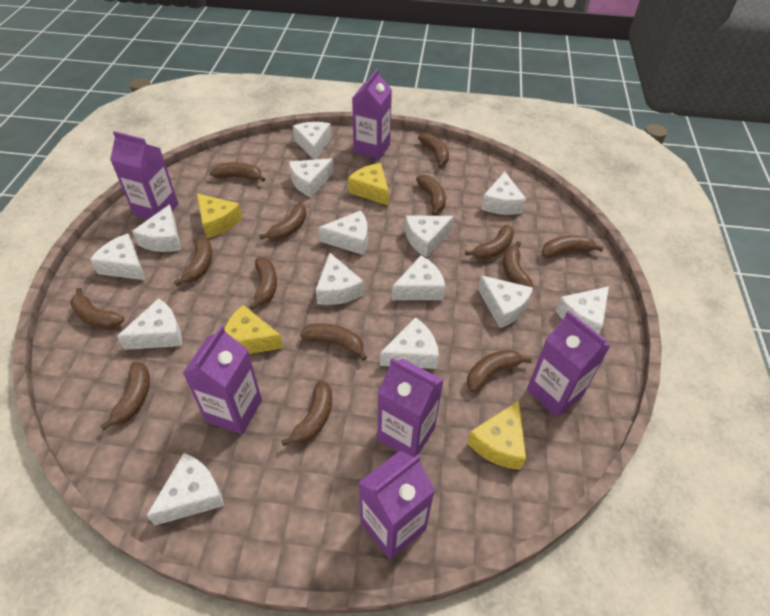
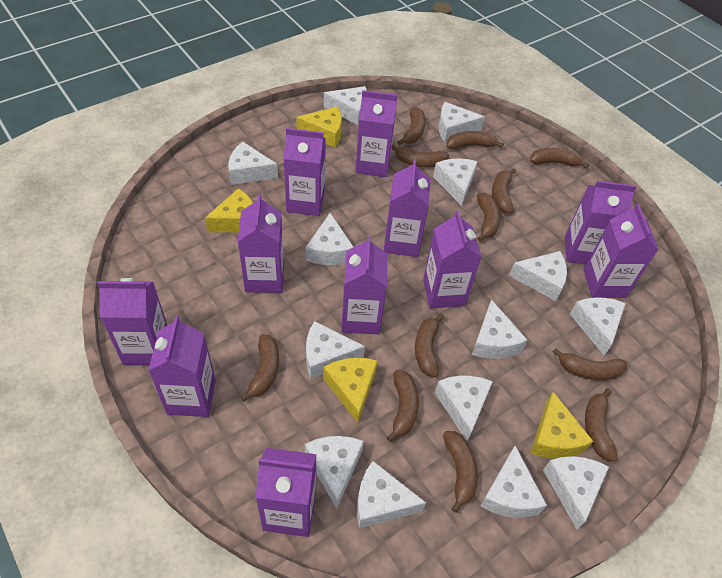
brown banana: [70,288,124,329] [100,362,150,430] [174,237,213,286] [210,162,265,182] [249,257,277,310] [259,203,306,240] [281,380,332,446] [300,323,367,361] [416,175,446,216] [418,133,449,168] [465,225,514,260] [467,350,532,392] [503,241,534,288] [542,235,604,258] = 14 -> [241,334,279,401] [387,370,419,442] [391,145,449,168] [397,107,426,145] [415,313,445,377] [443,431,478,513] [447,131,504,150] [477,193,501,241] [492,168,516,213] [530,148,589,169] [552,348,627,380] [585,388,618,462] = 12
purple carton: [110,131,178,220] [183,326,262,434] [352,69,392,160] [358,451,435,560] [377,358,444,457] [527,311,610,417] = 6 -> [97,278,167,365] [148,316,216,417] [238,194,284,293] [255,448,317,537] [283,128,326,216] [341,235,387,335] [355,90,398,177] [384,159,431,257] [423,211,481,309] [565,181,636,264] [584,203,659,298] = 11

